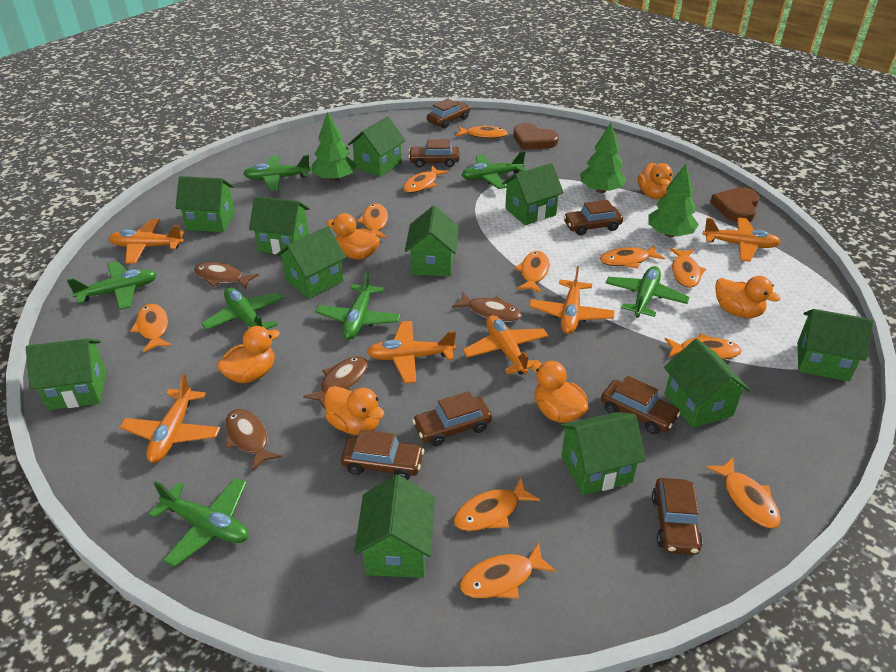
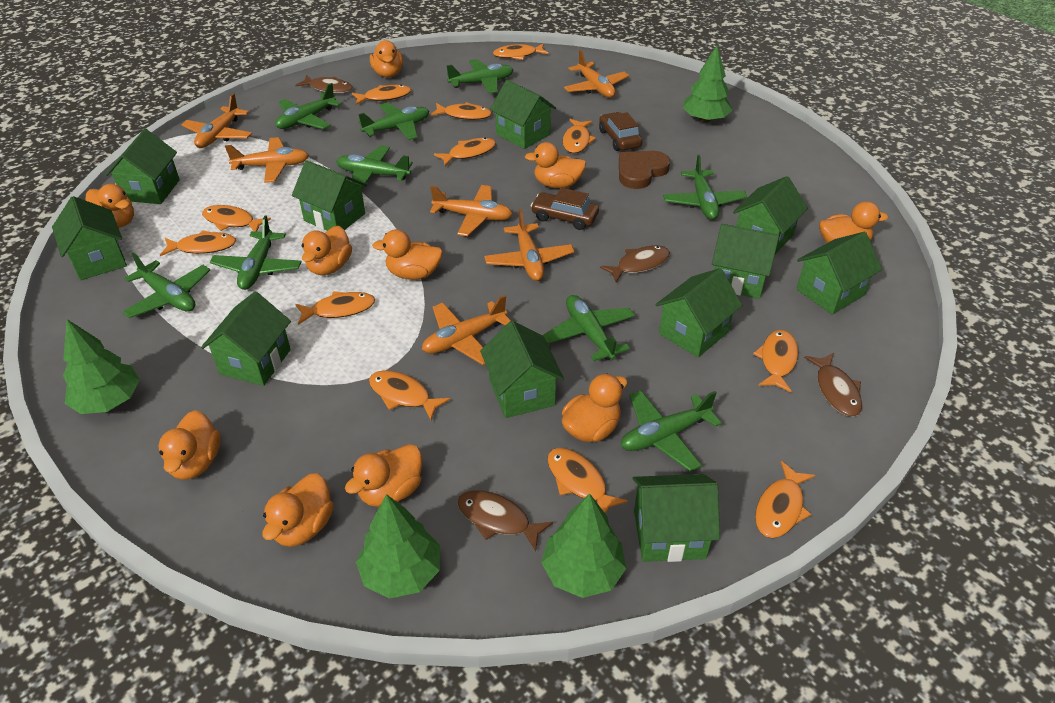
brown car: [341,430,424,480] [408,139,460,168] [412,391,492,446] [427,98,470,129] [563,200,623,236] [601,376,681,434] [652,478,702,555] = 7 -> [531,188,599,230] [599,112,642,151] = 2
brown heart: [513,123,559,150] [710,187,760,223] = 2 -> [619,151,670,189] = 1
green plane: [67,261,157,310] [148,477,249,567] [201,287,285,336] [243,155,311,191] [315,270,401,340] [462,151,526,189] [606,266,690,318] = 7 -> [122,252,210,318] [210,216,302,290] [275,83,341,129] [336,145,413,189] [358,103,429,140] [447,59,513,94] [543,295,635,361] [621,390,722,471] [663,155,747,220] = 9
green tree: [312,112,357,181] [580,123,626,193] [648,164,699,237] = 3 -> [63,319,140,414] [356,494,440,599] [541,493,627,598] [682,46,732,122] = 4
orange duck: [217,326,280,383] [325,386,384,435] [326,213,380,260] [532,361,588,423] [638,163,673,199] [715,276,781,318] = 6 -> [85,184,134,228] [158,410,220,480] [262,473,334,547] [302,226,352,275] [345,444,422,507] [370,40,403,77] [372,229,443,280] [525,142,586,188] [562,374,628,442] [819,201,888,243] = 10
orange fish: [130,304,172,352] [357,203,388,238] [403,166,448,193] [454,477,540,531] [456,125,508,139] [460,543,556,599] [514,251,550,293] [600,245,665,268] [665,334,741,360] [670,248,706,288] [706,457,781,528] = 11 -> [160,230,236,256] [202,205,271,232] [295,291,375,325] [352,85,411,105] [369,370,450,420] [430,102,492,120] [434,138,496,166] [493,44,548,60] [547,448,628,514] [563,119,596,153] [753,330,798,392] [755,461,815,538] = 12

